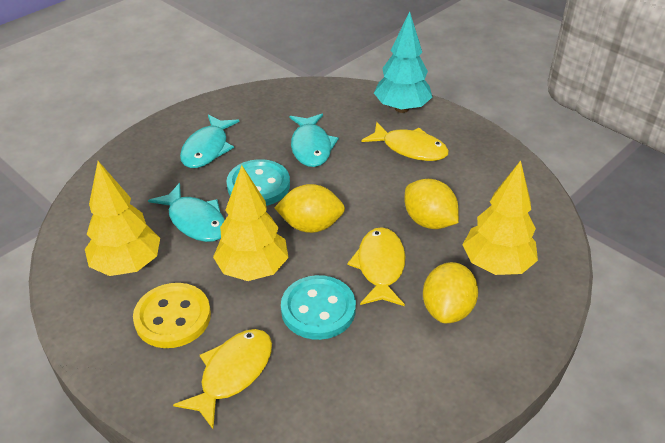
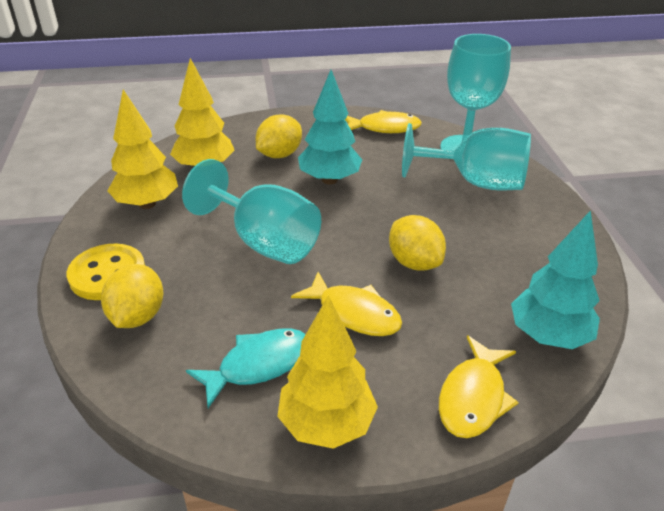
turquoise button: [226,159,290,206] [281,275,356,340] = 2 -> none = 0
turquoise fish: [148,183,225,242] [180,114,239,168] [289,114,339,167] = 3 -> [186,328,306,408] = 1
turquoise goblet: none = 0 -> [182,159,321,264] [402,123,531,190] [440,34,511,151] = 3
turquoise tree: [374,11,432,113] = 1 -> [298,70,362,184] [511,210,600,349] = 2

